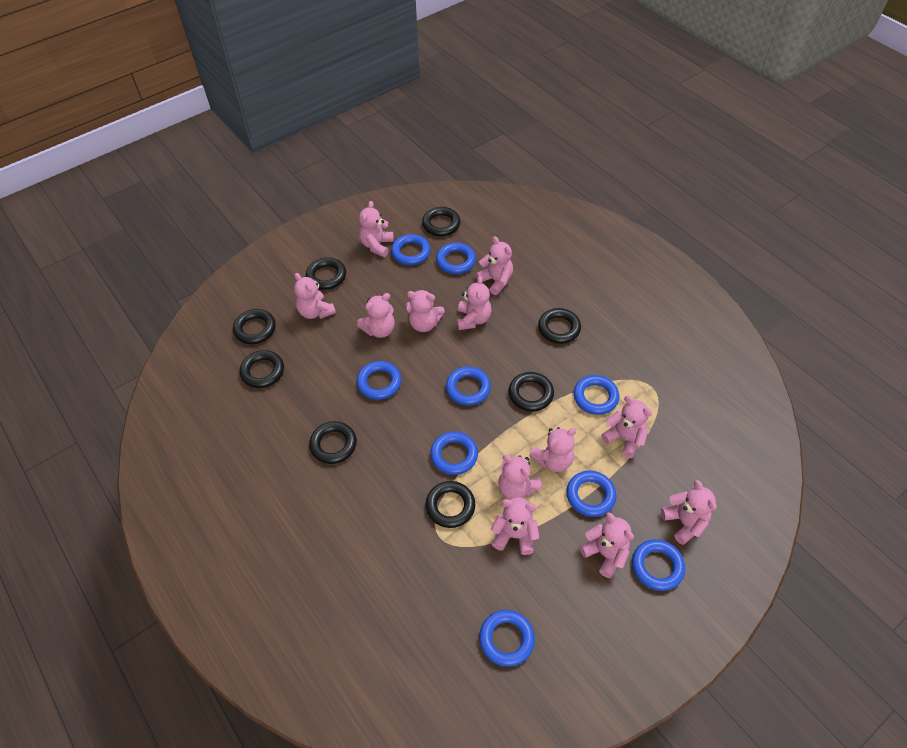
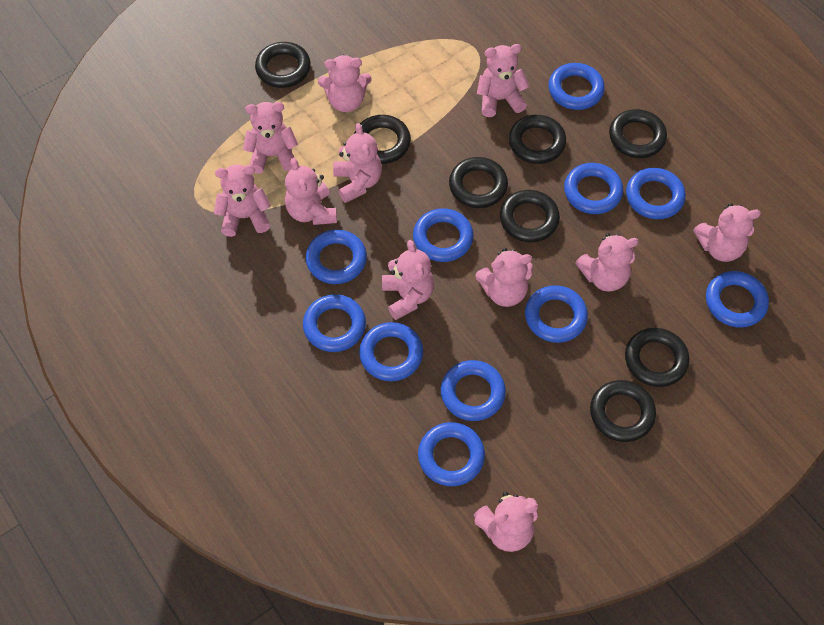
blue ring: [357,361,401,400] [391,234,431,265] [430,431,478,475] [436,243,476,274] [446,366,491,406] [479,610,535,667] [566,471,617,517] [573,375,619,415] [632,539,685,591] = 9 -> [303,294,366,352] [306,230,367,284] [359,322,423,381] [413,208,474,262] [418,422,485,486] [441,360,506,421] [525,285,588,343] [548,63,605,110] [564,163,623,214] [626,168,686,219] [706,271,769,328] = 11
pink teddy bear: [294,273,336,319] [357,293,395,338] [359,201,394,257] [405,290,445,332] [457,276,492,330] [476,236,513,295] [491,497,539,555] [498,455,542,499] [529,427,576,472] [579,513,634,578] [601,396,652,458] [661,480,717,545] = 12 -> [214,164,271,237] [243,102,298,174] [285,158,337,225] [318,55,372,112] [333,123,382,203] [382,240,434,320] [473,492,539,552] [475,248,533,307] [477,44,530,117] [575,233,639,292] [693,203,761,262] = 11

